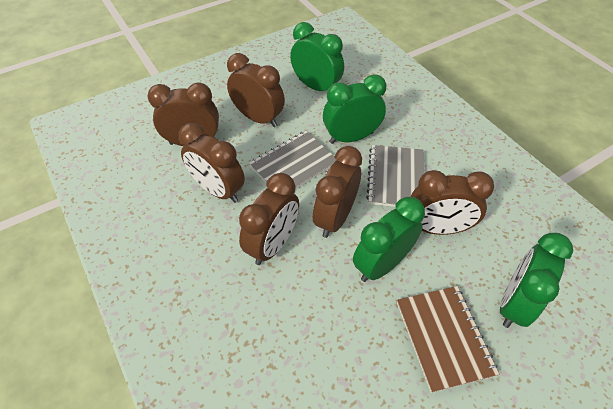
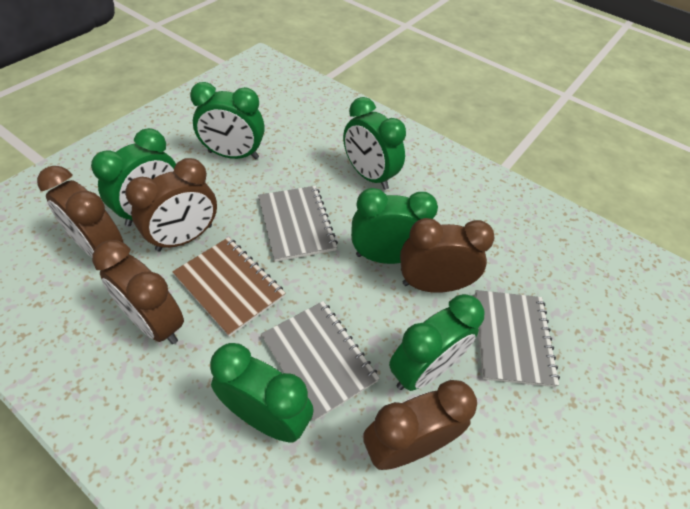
brown clock: [148,83,219,146] [179,123,245,203] [227,53,285,127] [239,173,299,265] [313,146,362,238] [411,170,494,235] = 6 -> [37,166,124,257] [92,240,184,344] [125,158,217,251] [363,380,477,470] [400,218,495,293] = 5
green clock: [290,22,344,91] [323,74,386,144] [353,197,425,282] [500,233,573,328] = 4 -> [91,128,176,226] [190,82,265,159] [210,343,314,443] [343,97,406,190] [351,188,438,264] [389,294,485,391] = 6
grey notebook: [249,131,336,189] [366,145,425,207] = 2 -> [258,186,338,262] [261,301,380,421] [475,290,560,387] = 3

